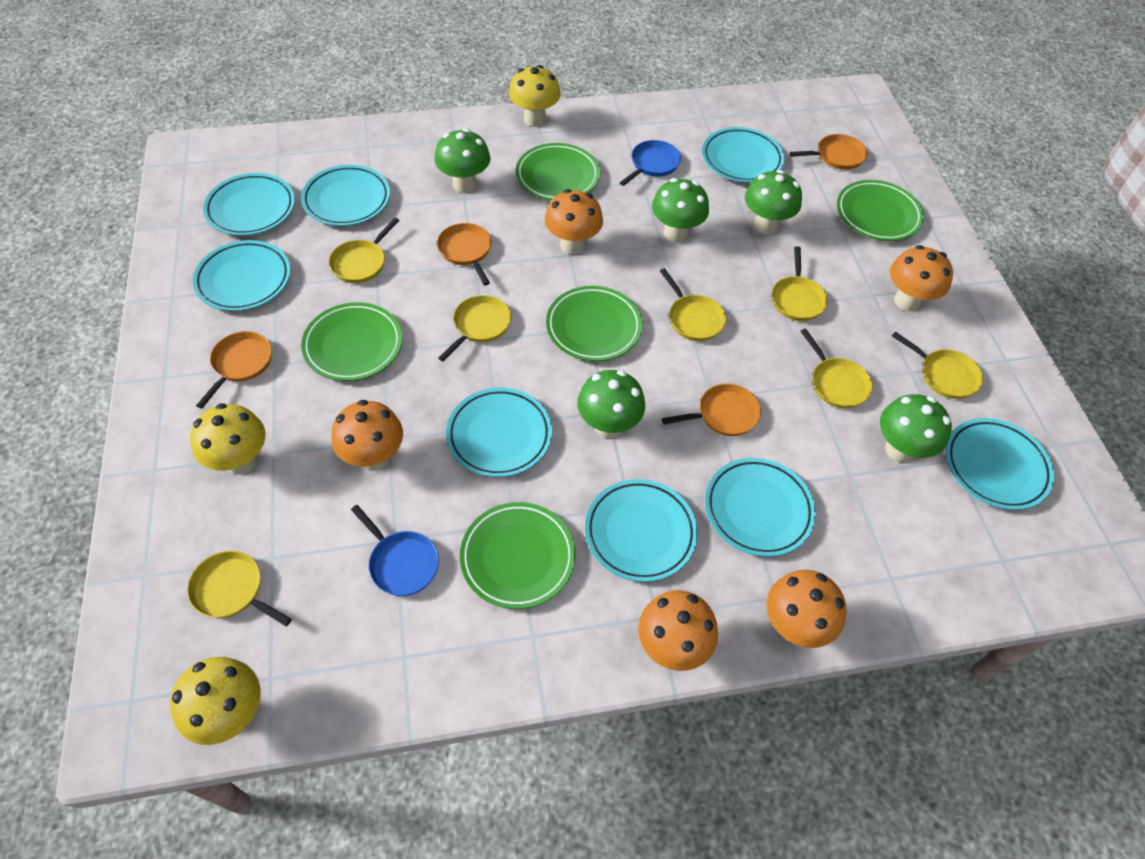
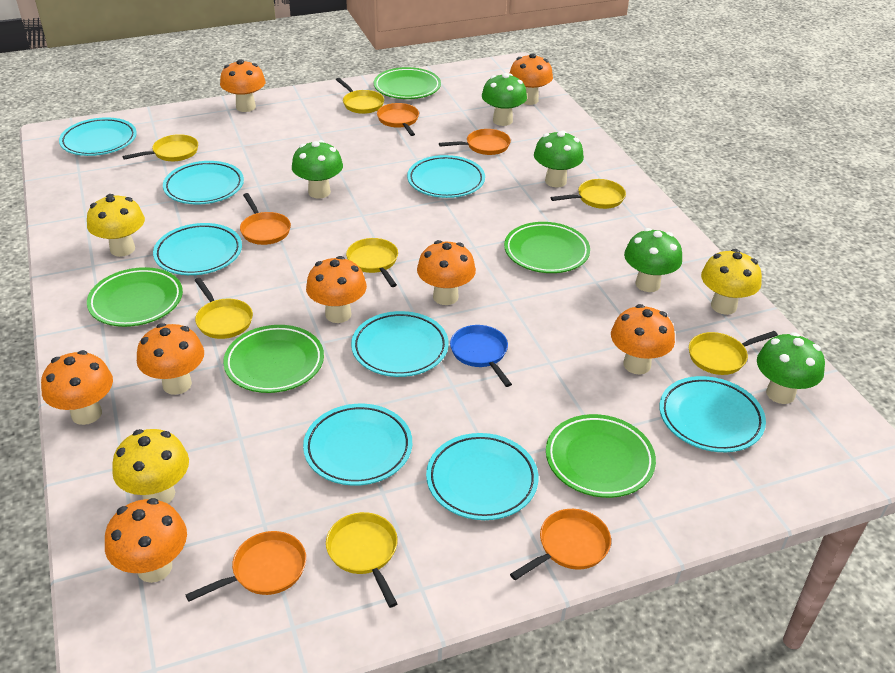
blue pan: [351,505,439,596] [620,140,681,186] = 2 -> [450,325,512,387] = 1
orange mushroom: [331,400,403,471] [545,189,603,254] [638,590,718,671] [767,570,846,648] [890,245,953,311] = 5 -> [41,350,113,425] [105,498,187,583] [137,323,204,395] [220,59,266,112] [306,256,367,323] [417,240,476,305] [510,53,553,105] [611,304,675,374] = 8
orange pan: [196,331,272,409] [437,223,491,286] [662,384,761,436] [789,134,867,170] = 4 -> [186,531,306,602] [240,193,291,245] [377,103,419,136] [439,129,511,155] [510,509,611,580] = 5

